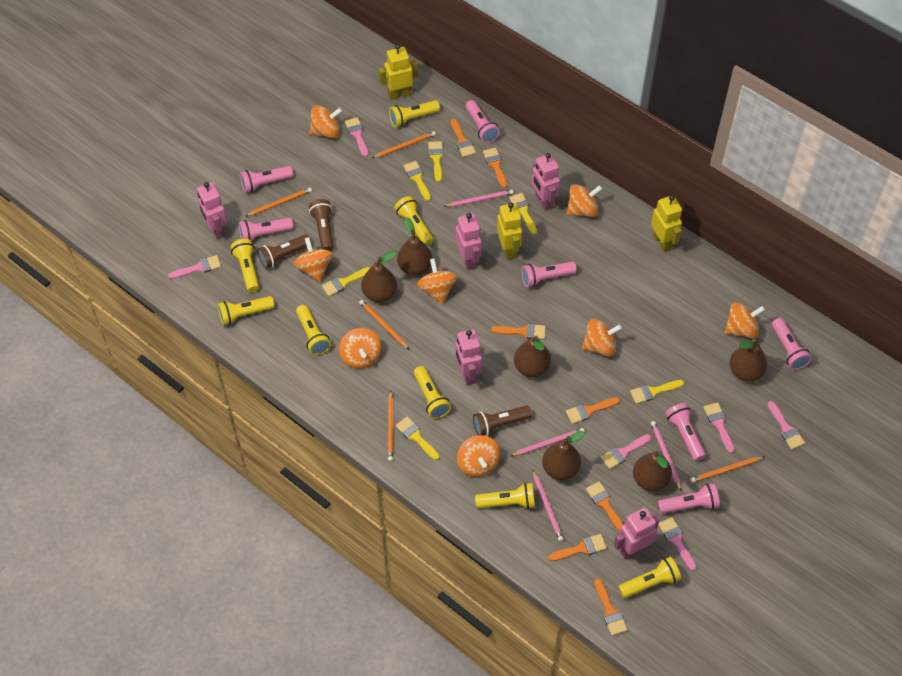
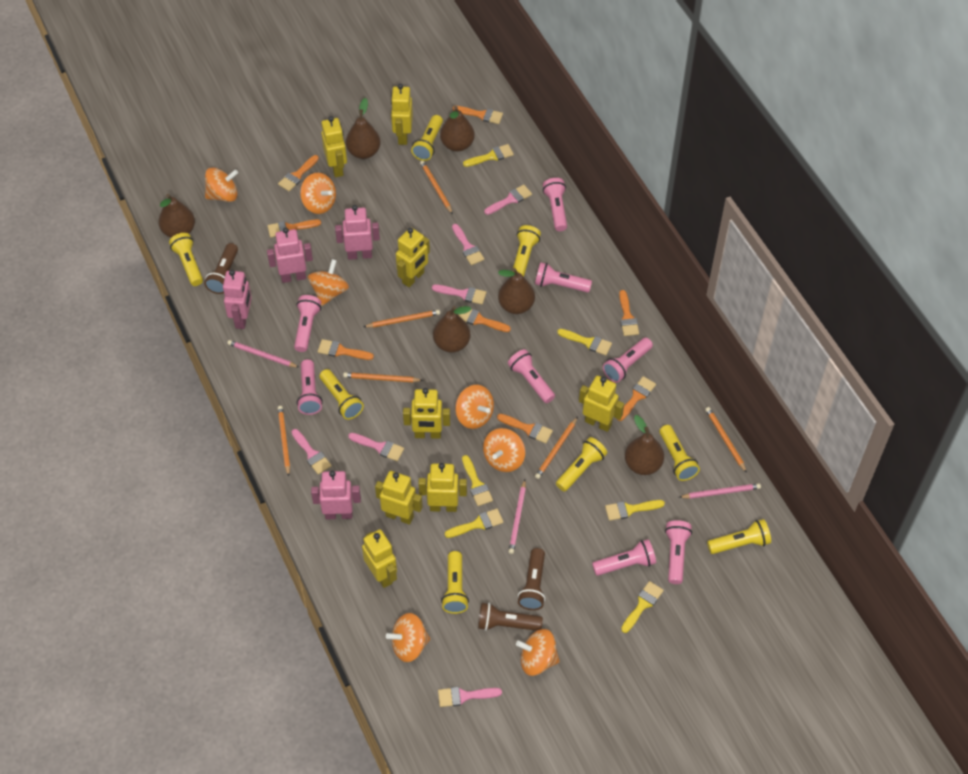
orange brush: [451,119,476,157] [483,148,507,188] [491,324,545,339] [548,534,607,561] [566,397,620,424] [586,481,624,532] [594,579,628,636] = 7 -> [268,219,321,238] [278,155,319,191] [318,339,374,360] [453,106,503,124] [458,306,511,332] [497,414,553,443] [617,376,656,421] [619,290,639,336] = 8
orange pencil: [246,187,312,216] [359,300,410,350] [372,131,436,158] [388,391,393,461] [690,456,765,483] = 5 -> [278,406,290,476] [343,372,423,382] [364,310,440,328] [420,161,453,214] [535,417,578,479] [705,407,747,473] = 6
orange spinning top: [293,237,333,282] [309,105,342,138] [339,328,381,368] [417,258,457,304] [457,435,500,477] [567,184,602,217] [582,319,622,356] [724,302,765,338] = 8 -> [205,167,238,202] [300,173,336,214] [308,259,349,306] [386,613,430,662] [455,385,494,429] [483,428,525,472] [516,629,560,676] = 7
pink flashlight: [239,218,293,241] [240,166,293,193] [466,100,500,143] [521,261,577,287] [658,483,720,514] [665,403,706,461] [772,318,812,370] = 7 -> [294,295,321,352] [297,359,323,415] [508,349,555,403] [535,262,592,293] [543,178,567,231] [592,539,656,576] [603,338,653,383] [665,520,692,584] = 8
pink pencil: [443,190,513,207] [511,428,585,456] [533,470,564,541] [651,421,682,491] = 4 -> [227,340,299,368] [508,480,526,554] [679,483,761,499] = 3
pink robot: [197,182,227,239] [455,329,482,385] [456,213,482,270] [532,153,560,211] [614,507,659,559] = 5 -> [223,270,252,329] [267,228,313,283] [311,471,361,519] [335,205,380,260] = 4
yellow robot: [379,44,418,100] [497,203,522,260] [651,195,682,252] = 3 -> [321,116,347,177] [362,529,397,588] [375,471,423,525] [391,84,413,145] [396,228,430,287] [403,388,450,439] [418,463,467,512] [579,376,624,432] = 8

